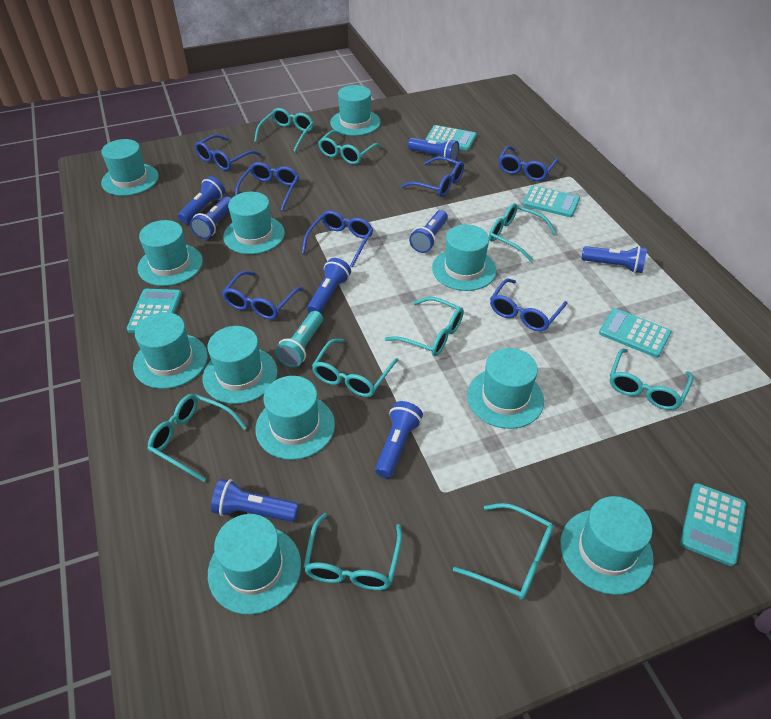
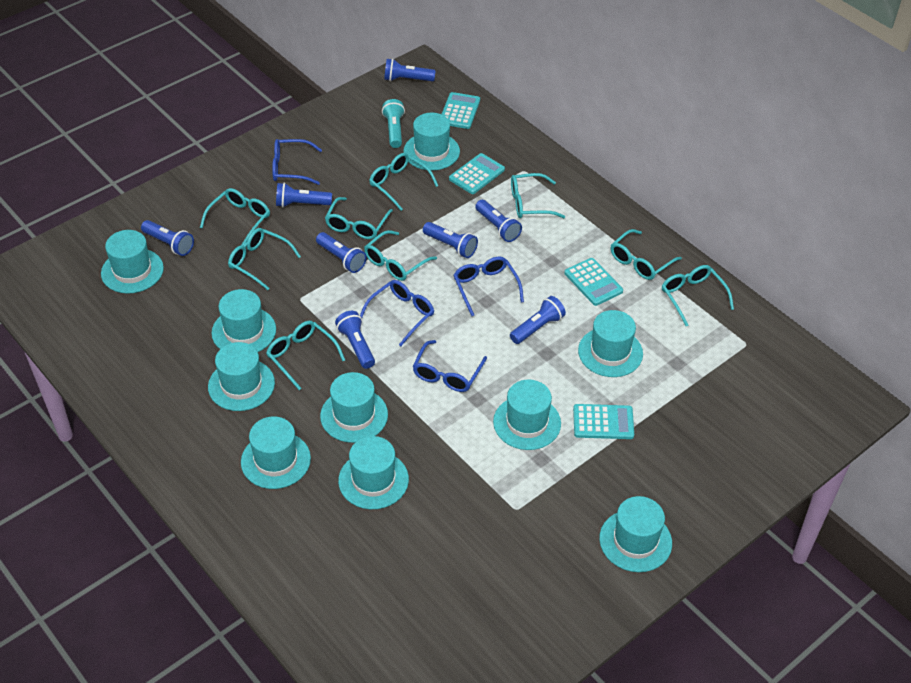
blue glasses: [195,135,261,171] [222,271,303,320] [235,162,299,211] [302,211,373,268] [401,156,464,197] [490,278,567,331] [499,146,559,181] = 7 -> [272,139,322,185] [360,280,434,346] [413,340,487,392] [453,257,524,316] = 4
turquoise calculator: [127,289,182,333] [426,125,476,150] [523,185,580,217] [599,308,672,358] [680,483,746,566] = 5 -> [442,92,480,129] [449,153,505,194] [564,258,623,306] [573,404,634,439] = 4
turquoise hat: [101,139,159,196] [133,312,208,389] [138,220,203,286] [202,326,278,404] [208,514,301,615] [223,192,285,254] [255,376,335,460] [330,85,381,136] [432,224,497,291] [467,348,544,429] [560,496,654,595] = 11 -> [101,230,164,294] [208,342,275,411] [212,289,276,352] [241,416,311,489] [320,372,388,443] [338,436,409,509] [403,113,460,170] [493,380,561,450] [578,310,643,377] [599,496,672,572] = 10

